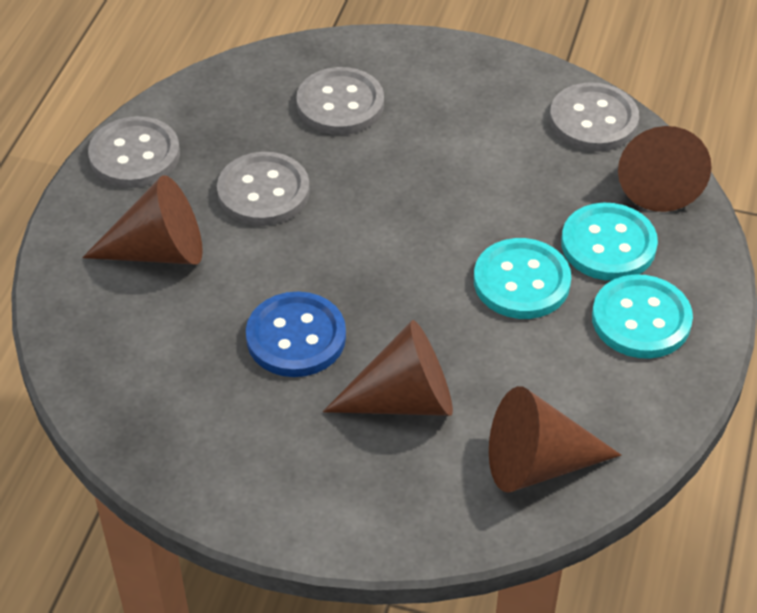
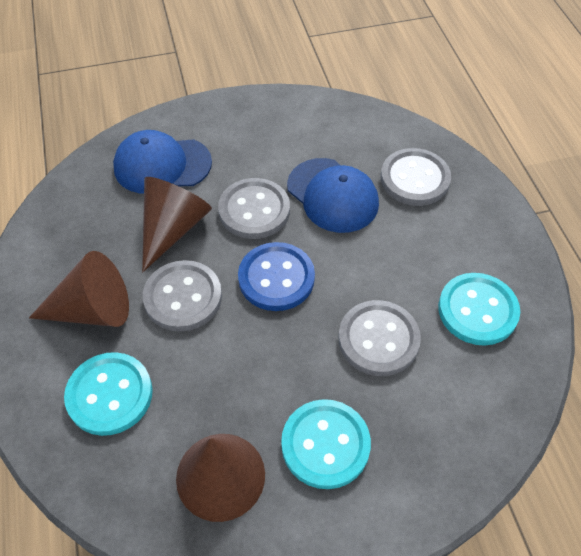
blue cap: none = 0 -> [113,130,212,194] [287,158,379,233] = 2
brown cone: [82,175,203,265] [323,320,453,416] [489,386,621,493] [618,126,712,212] = 4 -> [29,251,129,327] [142,177,212,272] [176,434,265,522] = 3

